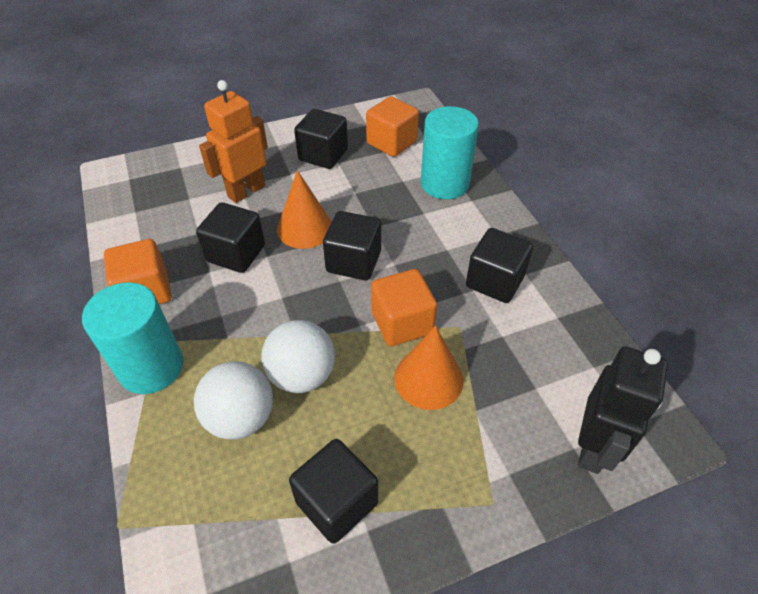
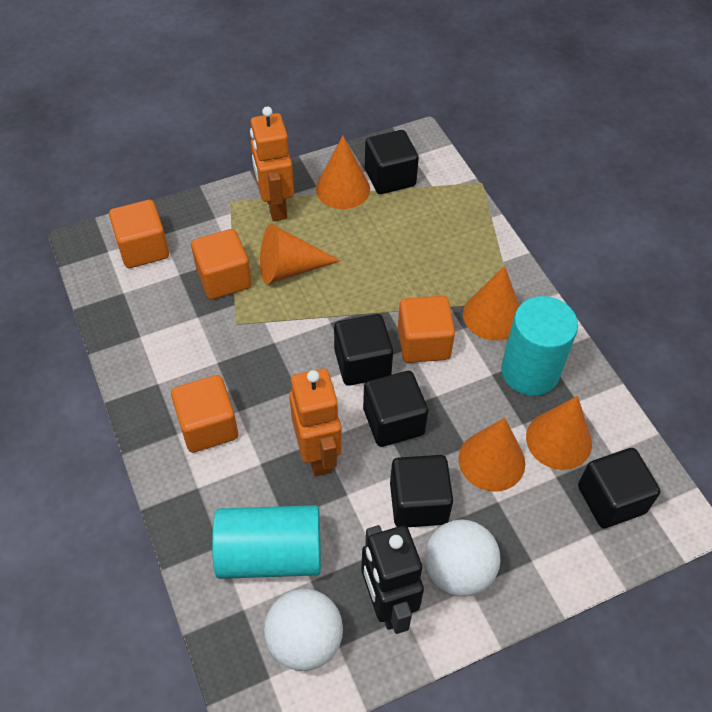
orange cone: [277,170,332,249] [394,326,463,410] = 2 -> [260,224,341,284] [316,136,370,209] [458,418,525,491] [463,266,520,341] [526,396,592,470] = 5
orange cube: [104,239,172,304] [366,96,419,157] [371,269,437,346] = 3 -> [109,200,169,268] [171,375,238,453] [191,229,252,299] [398,296,455,363] = 4
orange robot: [199,80,268,203] = 1 -> [250,106,294,221] [289,368,342,476] = 2

